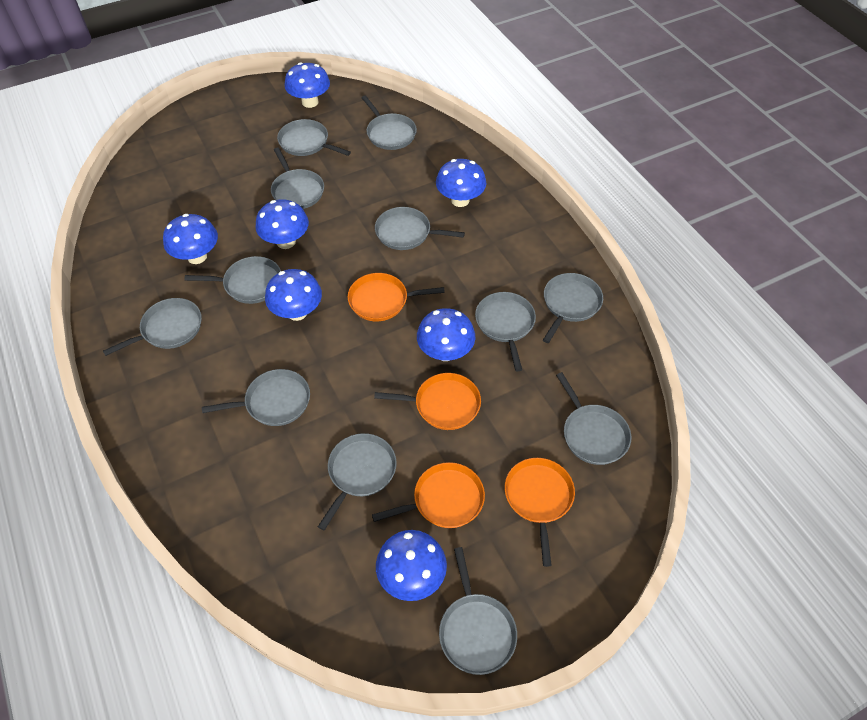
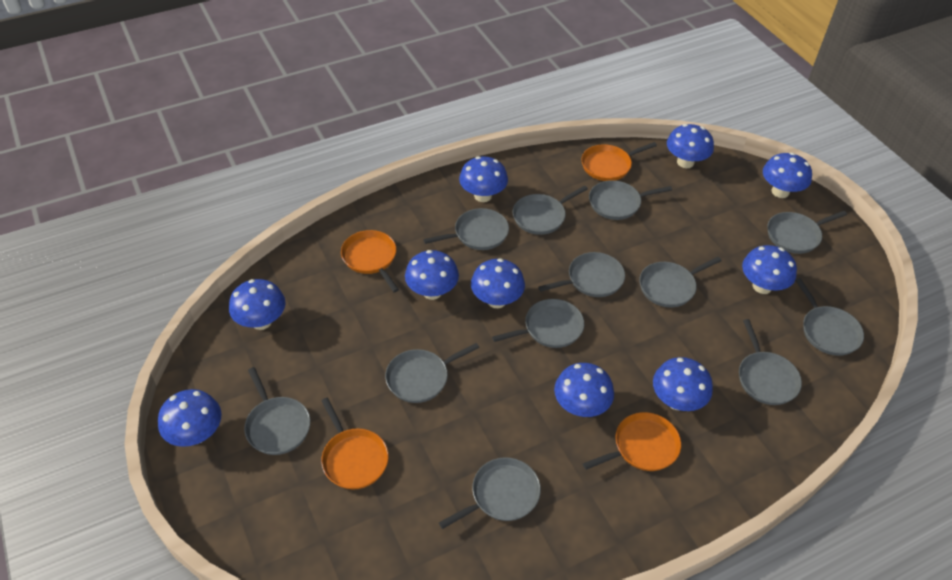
blue mushroom: [163,214,218,264] [255,199,309,249] [265,269,322,321] [285,62,330,108] [376,530,447,601] [417,308,475,361] [436,159,486,207] = 7 -> [158,389,221,447] [229,279,285,330] [405,250,459,300] [459,156,508,202] [471,258,525,308] [554,363,614,417] [653,357,713,411] [667,124,714,168] [742,245,797,294] [763,153,812,198] = 10

